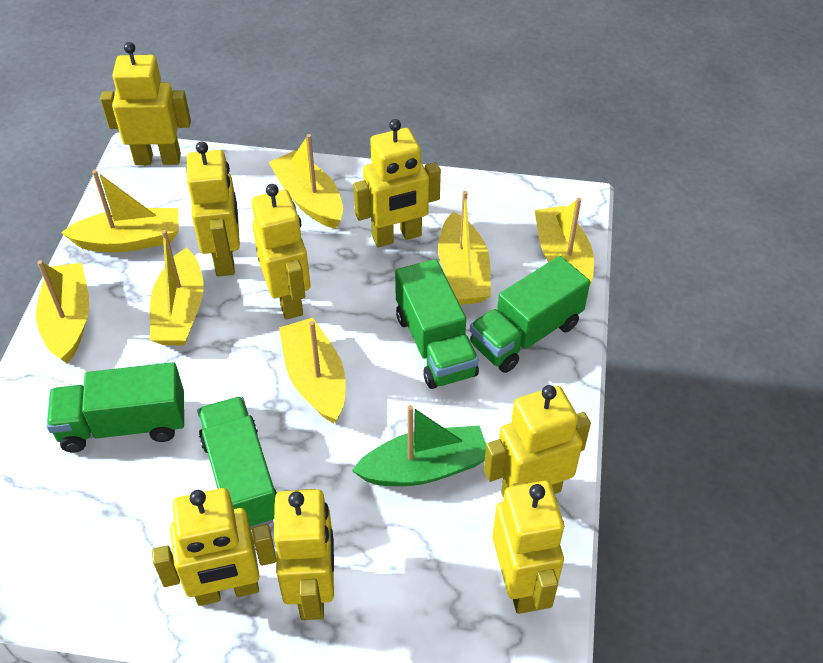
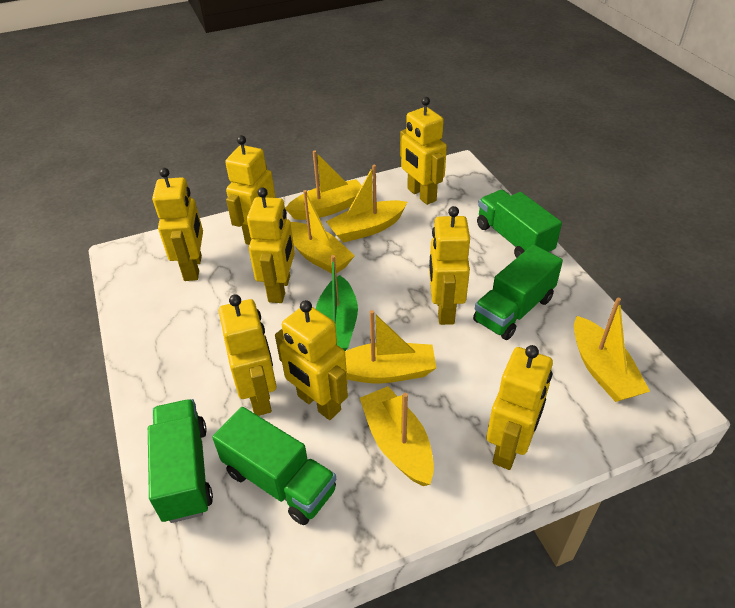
yellow boat: [36,260,89,363] [61,170,179,252] [150,230,204,345] [269,134,343,229] [279,318,346,423] [438,191,491,305] [535,197,594,285] = 7 -> [285,150,362,220] [291,190,354,274] [326,165,407,243] [345,310,436,383] [360,386,434,486] [574,298,650,402] = 6

